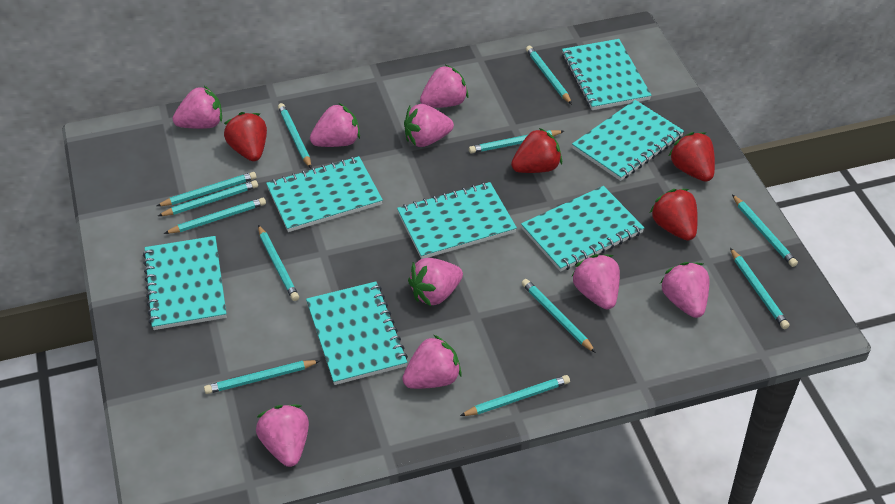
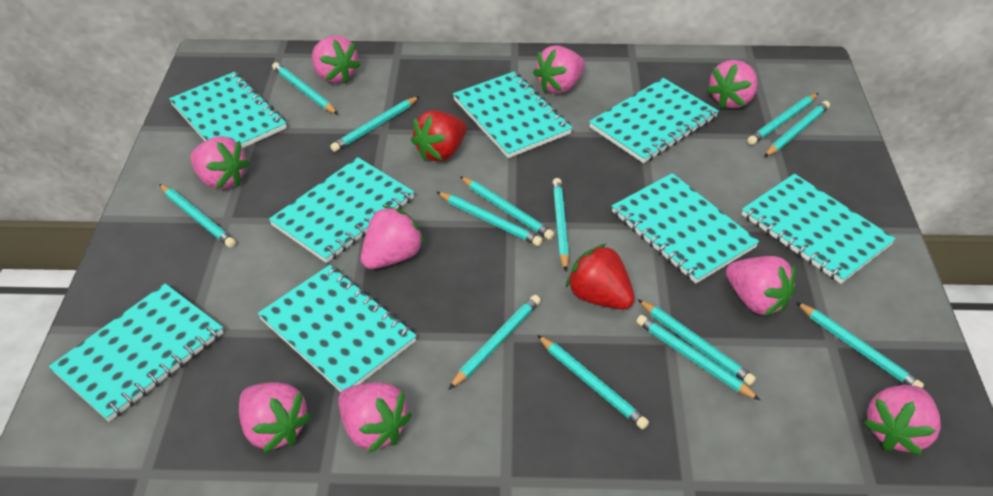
red strawberry: [224,112,267,161] [511,128,562,173] [650,189,698,241] [669,132,715,182] = 4 -> [411,111,467,161] [566,244,635,310] = 2
turquoise notebook: [143,236,226,330] [266,156,383,232] [306,282,408,385] [397,182,517,259] [521,186,645,272] [562,39,651,110] [572,100,684,181] = 7 -> [49,283,224,422] [169,72,287,148] [258,265,417,392] [269,157,414,263] [453,71,573,158] [589,78,719,163] [612,173,759,284] [742,174,896,284] = 8
turquoise pencil: [157,172,256,206] [158,180,258,216] [164,198,266,234] [204,360,320,394] [258,225,299,301] [278,103,311,168] [460,375,570,416] [469,130,564,153] [522,279,596,353] [526,46,572,104] [730,248,790,329] [732,194,798,267] = 12 -> [159,184,236,248] [272,62,338,114] [330,96,420,152] [437,192,543,246] [449,295,541,389] [460,176,554,240] [537,335,649,429] [553,178,569,272] [636,315,760,400] [638,299,756,386] [747,93,818,145] [764,101,830,157] [796,302,924,388] = 13

